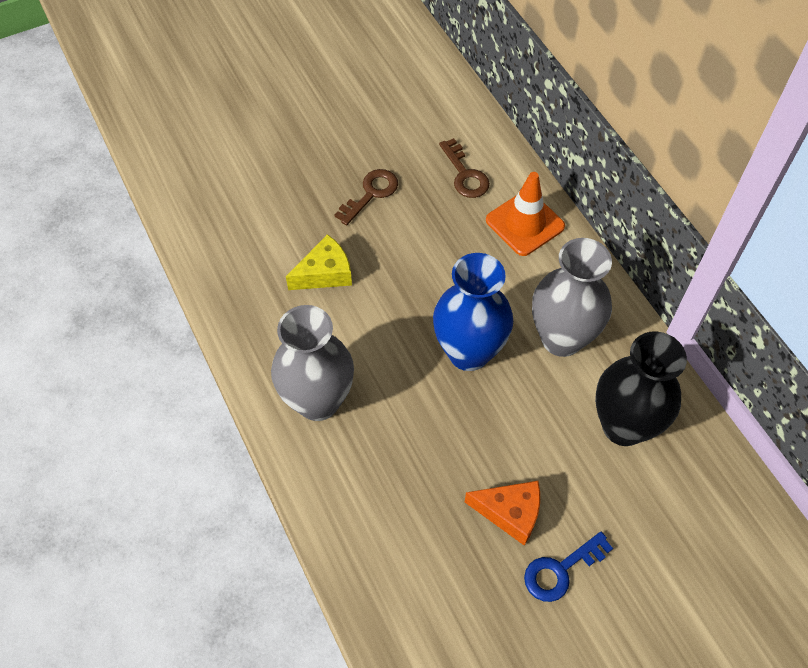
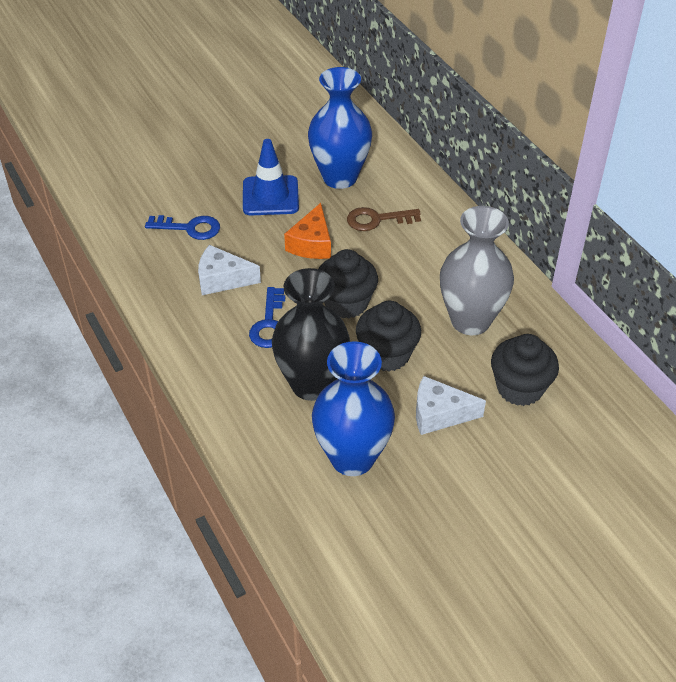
black cupcake: none = 0 -> [318,249,378,319] [356,301,421,372] [491,334,559,406] = 3
blue key: [524,532,613,602] = 1 -> [145,215,220,240] [249,287,285,348] = 2
blue traffic cone: none = 0 -> [243,139,299,215] = 1
blue vase: [433,253,513,371] = 1 -> [308,67,372,189] [312,341,395,476] = 2
brown key: [335,169,398,225] [439,138,490,198] = 2 -> [347,207,421,231] = 1
grey vase: [271,305,354,421] [532,238,612,357] = 2 -> [440,206,514,335] = 1
orange traffic cone: [486,172,565,256] = 1 -> none = 0
white cheese: none = 0 -> [198,245,261,295] [416,376,486,435] = 2
yellow cheese: [286,234,352,290] = 1 -> none = 0

